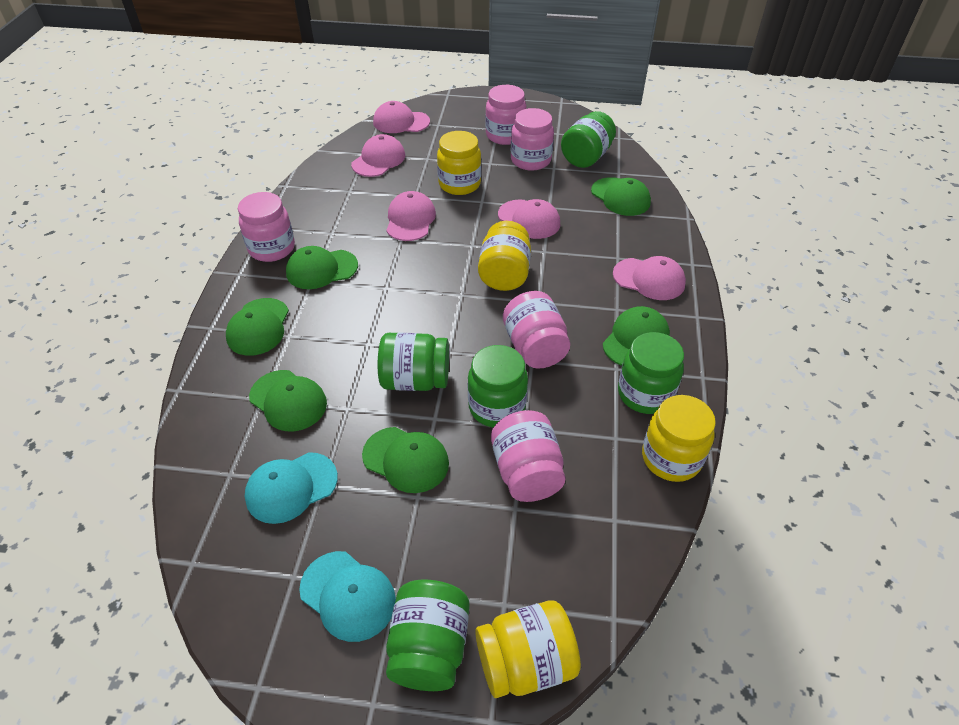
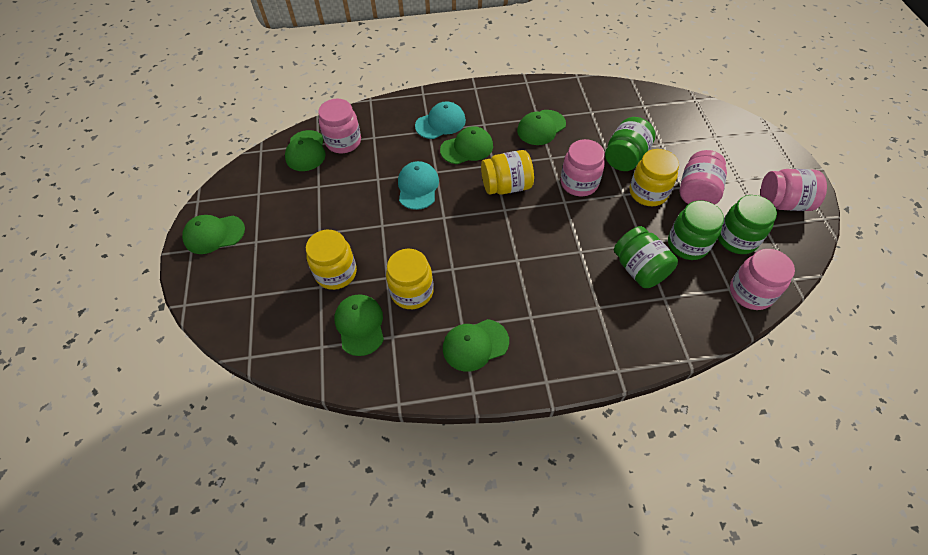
green jar: [378,332,449,391] [386,580,470,691] [468,345,528,427] [561,111,616,168] [618,332,684,414] = 5 -> [605,117,656,171] [614,226,678,288] [668,200,724,260] [718,195,777,254] = 4
pink cap: [351,134,405,177] [373,101,430,133] [386,191,436,241] [498,199,560,239] [613,256,686,300] = 5 -> none = 0

